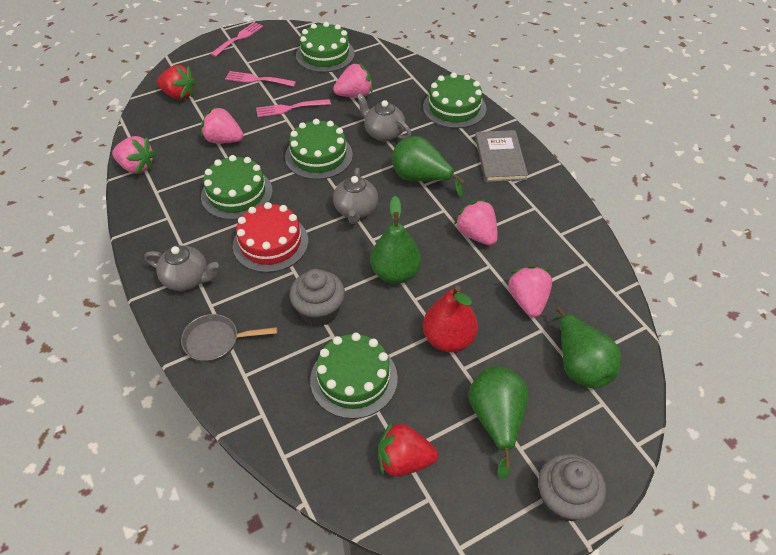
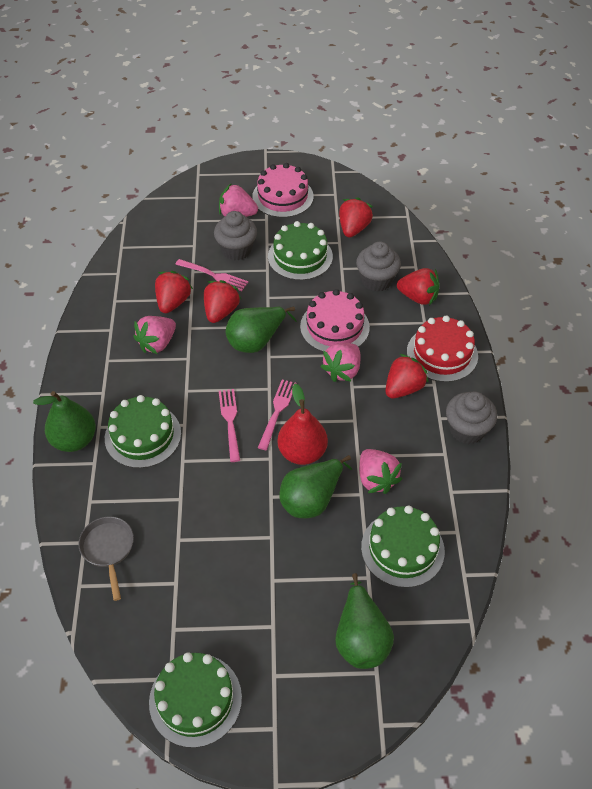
green cake: [201,155,273,220] [285,119,353,180] [296,22,355,72] [310,333,398,419] [423,72,486,128] = 5 -> [105,395,181,468] [149,652,242,748] [268,221,333,280] [361,505,445,588] = 4
grey book: [475,130,528,182] = 1 -> none = 0
grey cupcake: [290,269,345,326] [538,453,606,522] = 2 -> [214,211,257,260] [356,242,401,292] [446,391,497,444] = 3
grey teapot: [144,245,219,291] [333,168,378,224] [357,93,411,142] = 3 -> none = 0
pink cake: none = 0 -> [252,163,314,218] [300,289,370,352] = 2
pink strawberry: [112,136,156,174] [201,106,244,143] [333,63,372,98] [454,199,498,246] [508,266,552,317] = 5 -> [133,316,176,354] [219,183,258,217] [320,343,361,382] [359,449,402,494] = 4
red strawberry: [157,65,196,100] [378,421,438,477] = 2 -> [155,271,193,313] [204,280,241,323] [339,197,373,237] [385,354,429,399] [397,268,440,305] = 5

